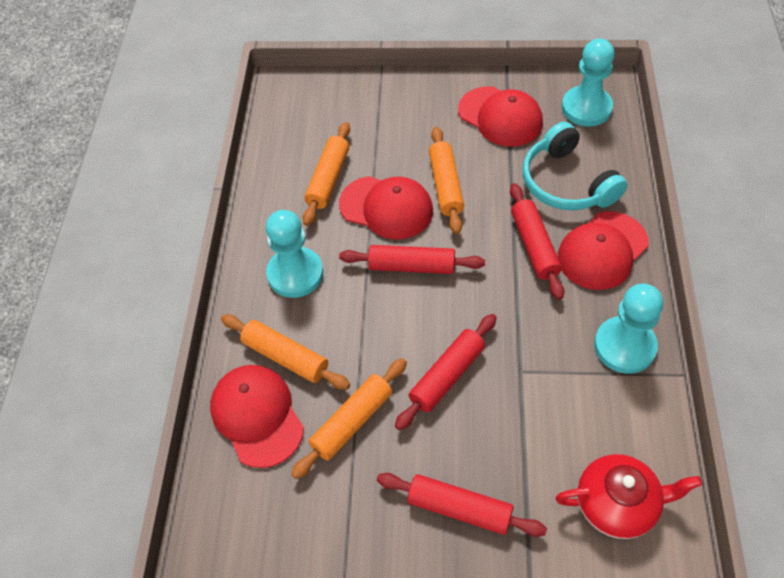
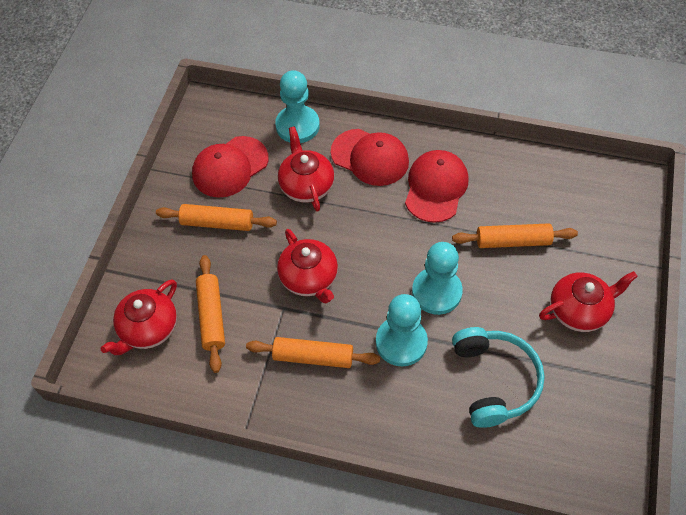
red cap: [210,365,304,468] [339,176,433,240] [458,86,543,147] [558,211,649,290] = 4 -> [192,136,268,198] [331,129,409,186] [405,150,469,223] = 3
red rolling pin: [339,245,485,274] [377,473,547,537] [395,314,497,431] [510,183,564,300] = 4 -> none = 0
red teapot: [556,454,702,539] = 1 -> [101,279,177,355] [277,229,338,303] [278,126,334,212] [539,271,638,332] = 4

